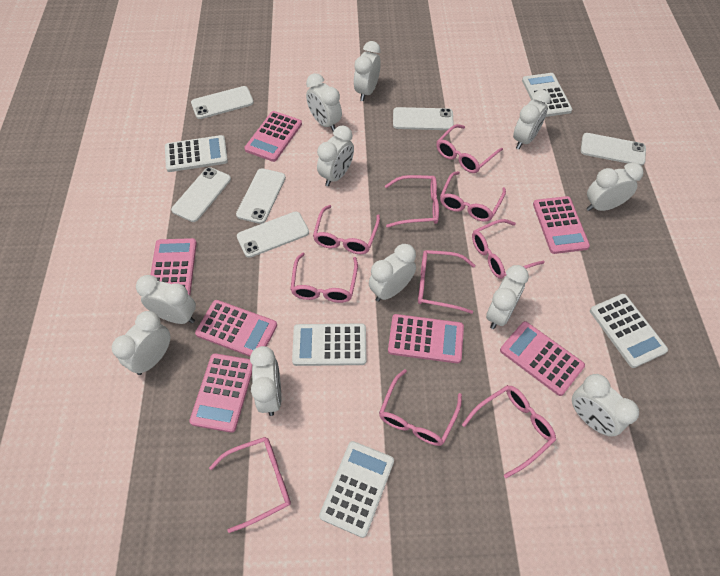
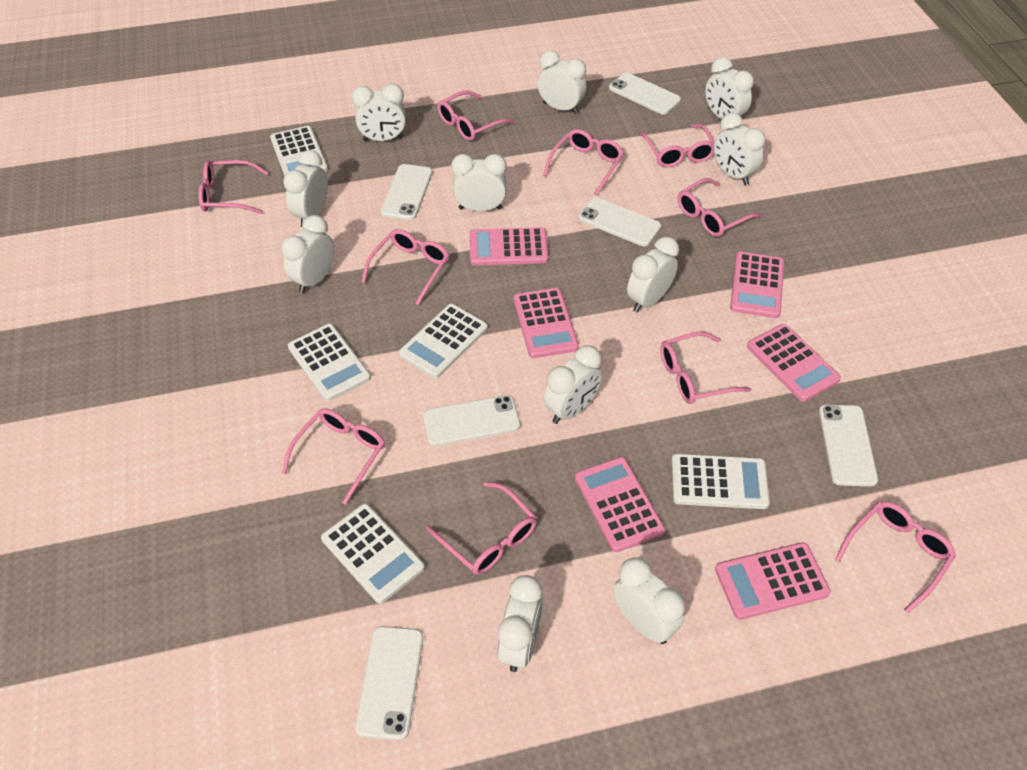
pink calculator: [150,238,197,296] [189,353,252,433] [195,300,277,357] [244,111,302,162] [388,314,464,363] [500,321,585,396] [533,196,590,254] = 7 -> [469,227,548,266] [513,288,579,358] [575,457,665,552] [715,542,831,620] [730,252,784,318] [747,324,841,402] = 6

